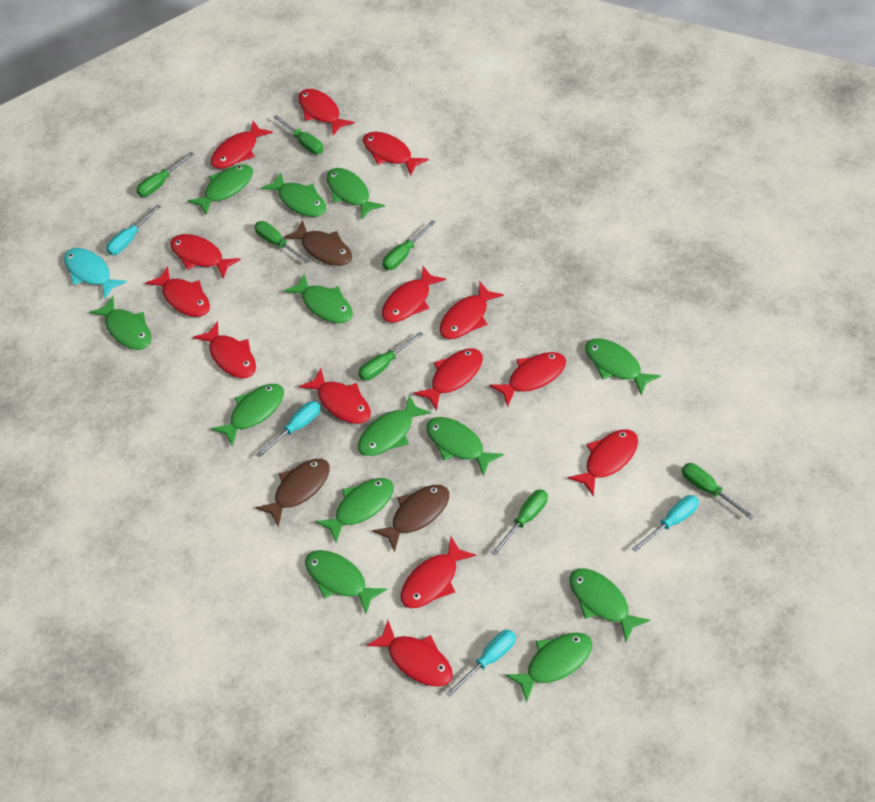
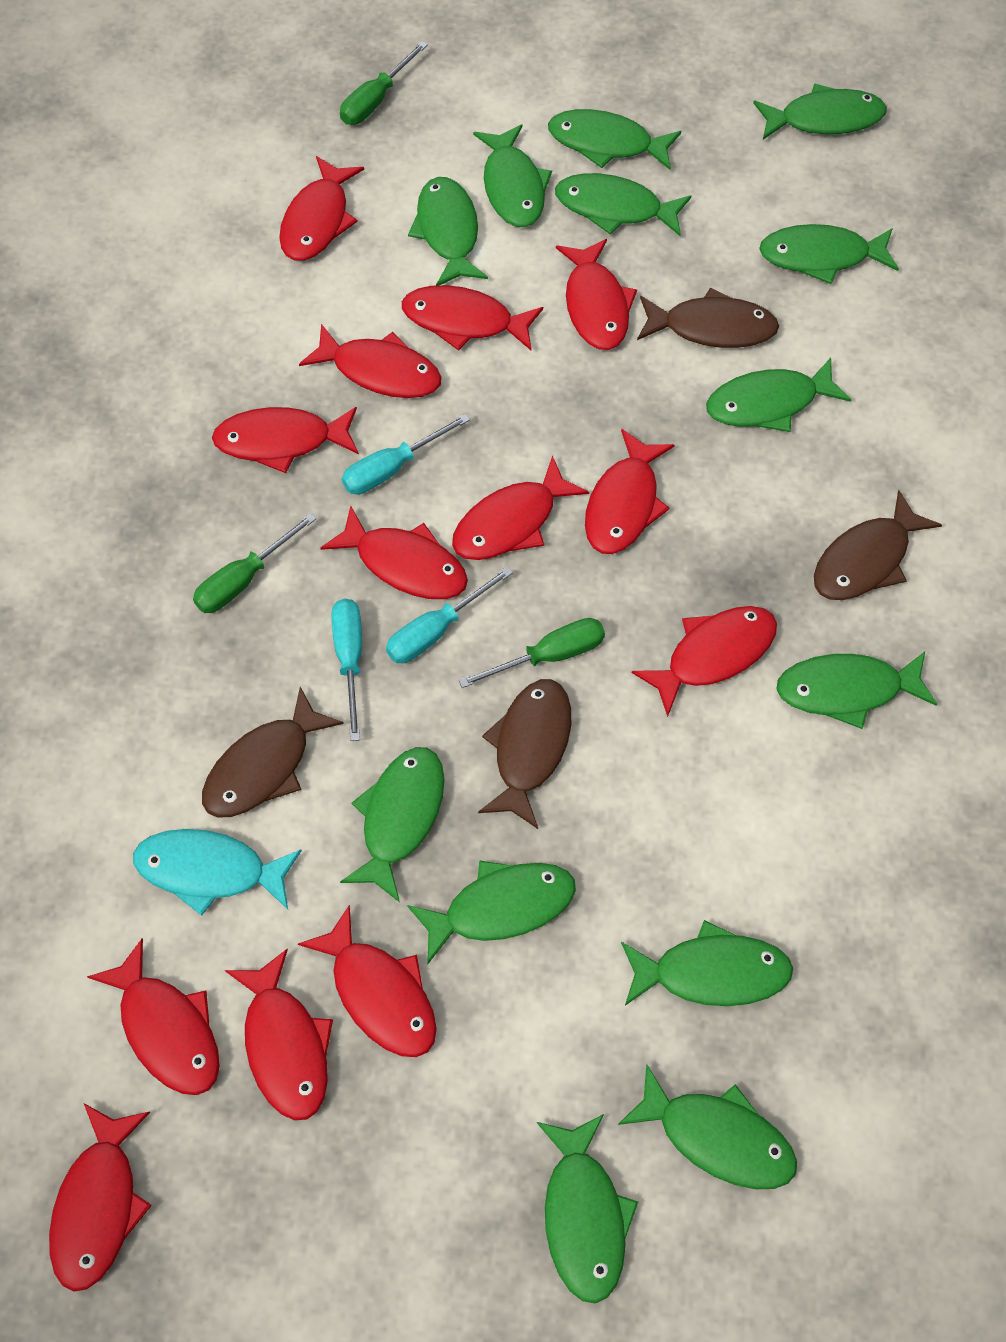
brown fish: [255,459,330,527] [284,220,352,266] [372,485,449,552] = 3 -> [202,687,344,818] [478,679,571,829] [637,287,779,348] [814,490,942,600] = 4
green screwdriver: [136,152,194,197] [254,221,310,264] [273,115,324,155] [358,331,424,381] [382,220,436,270] [491,489,548,556] [682,463,754,519] = 7 -> [193,513,316,613] [340,41,428,125] [459,618,605,688] = 3
red fish: [145,266,210,317] [170,234,241,278] [193,321,256,378] [211,121,273,169] [298,89,355,135] [299,368,371,424] [363,132,429,176] [367,620,453,687] [382,266,446,323] [401,536,476,608] [414,348,483,410] [440,282,504,339] [489,352,566,407] [568,429,638,496] = 14 -> [49,1103,152,1291] [87,938,220,1095] [212,407,359,473] [225,949,333,1120] [279,156,364,261] [298,905,437,1057] [299,324,442,398] [321,506,468,599] [402,285,543,351] [452,456,589,560] [556,239,637,350] [585,429,675,554] [632,606,777,717] = 13
turquoise screwdriver: [106,204,161,255] [256,401,320,458] [446,630,516,697] [632,495,699,552] = 4 -> [331,599,362,741] [342,414,470,494] [386,567,512,663] = 3

